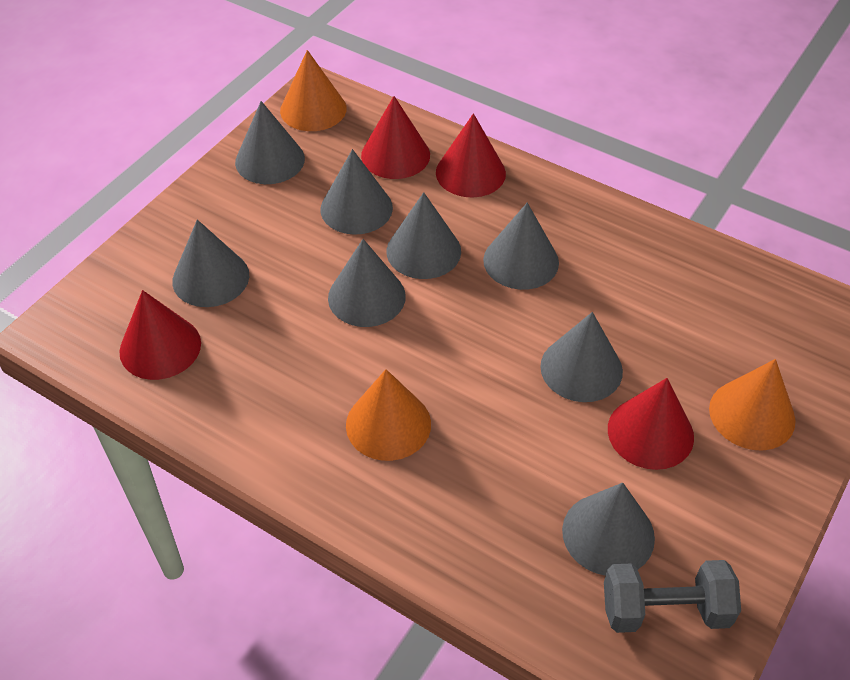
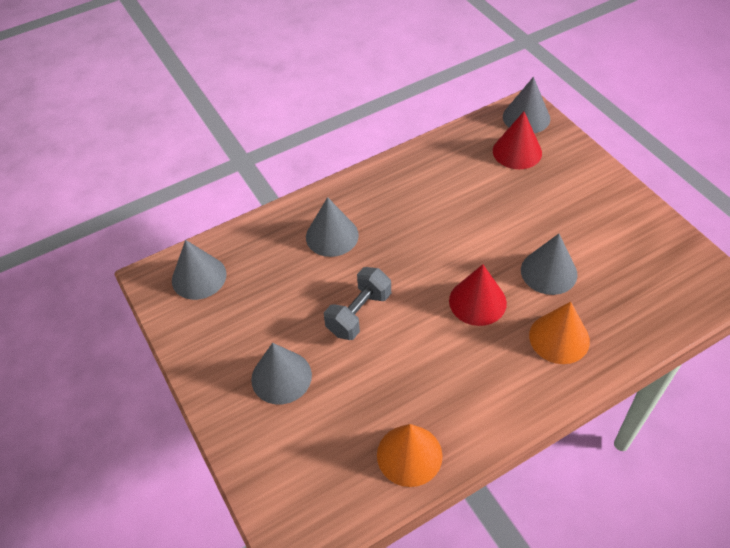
grey cone: [172,220,249,307] [235,101,305,184] [321,149,393,235] [328,239,406,327] [386,192,461,279] [483,203,559,290] [540,312,623,402] [562,483,655,576] = 8 -> [172,240,227,300] [251,343,312,404] [306,197,359,257] [503,77,550,133] [521,234,578,295] = 5
orange cone: [280,50,347,131] [346,369,431,461] [709,359,796,451] = 3 -> [377,424,443,487] [529,302,590,364] = 2
red cone: [119,290,201,380] [361,96,430,179] [436,113,506,197] [608,378,694,470] = 4 -> [449,264,507,326] [493,112,542,169] = 2

